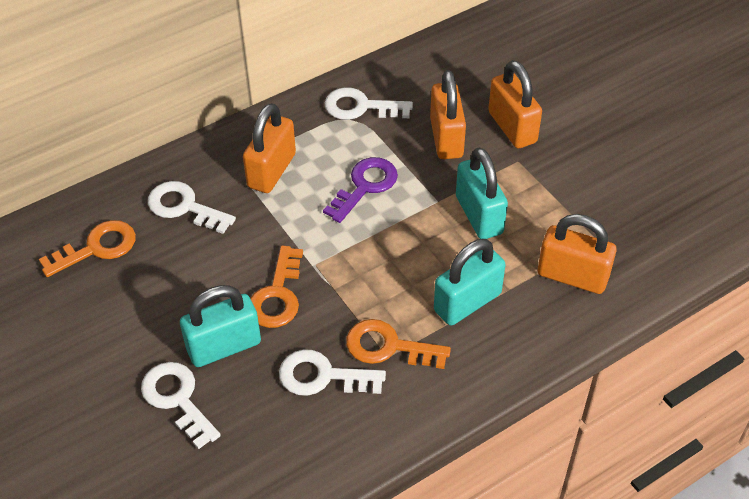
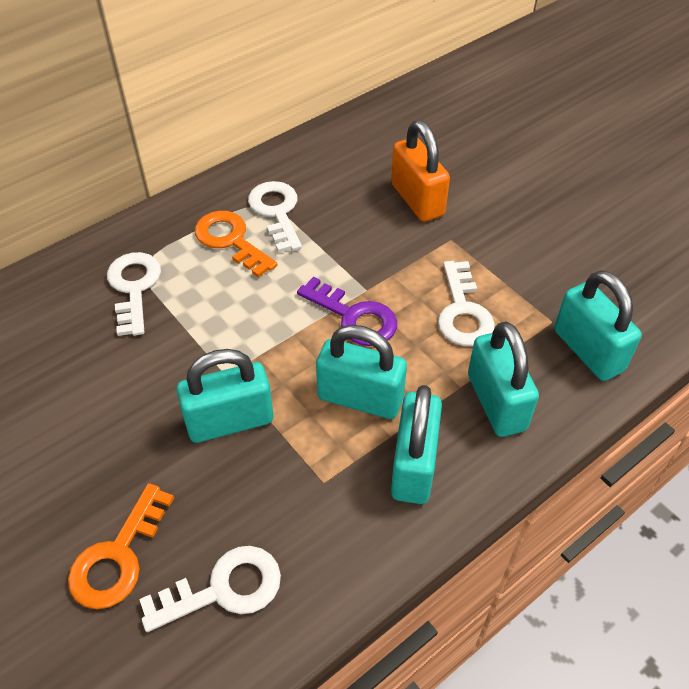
orange key: [39,220,136,277] [250,246,303,328] [346,319,451,369] = 3 -> [68,483,174,609] [195,211,278,277] = 2
orange padlock: [243,103,296,193] [430,70,466,159] [488,60,542,148] [538,214,616,294] = 4 -> [391,120,450,222] = 1
turquoise padlock: [180,285,261,367] [434,239,506,325] [456,147,508,239] = 3 -> [176,349,273,443] [316,325,407,419] [391,385,442,504] [468,321,539,437] [554,270,642,381] = 5

